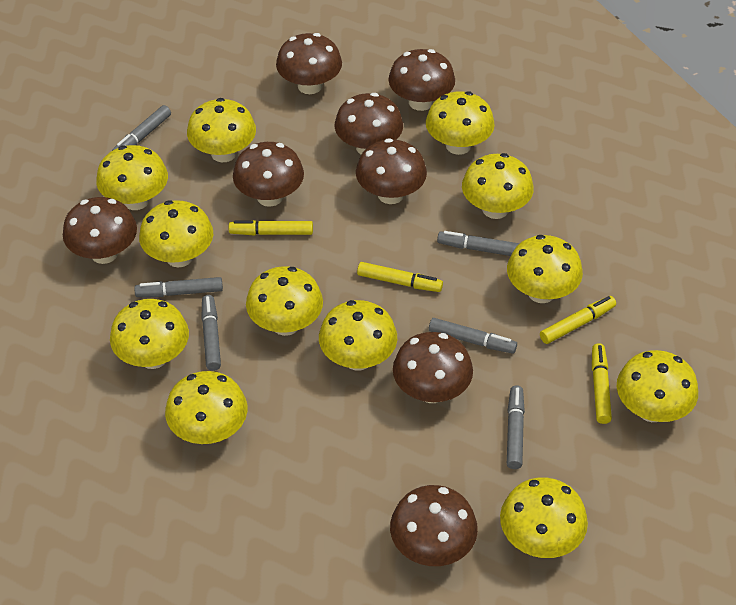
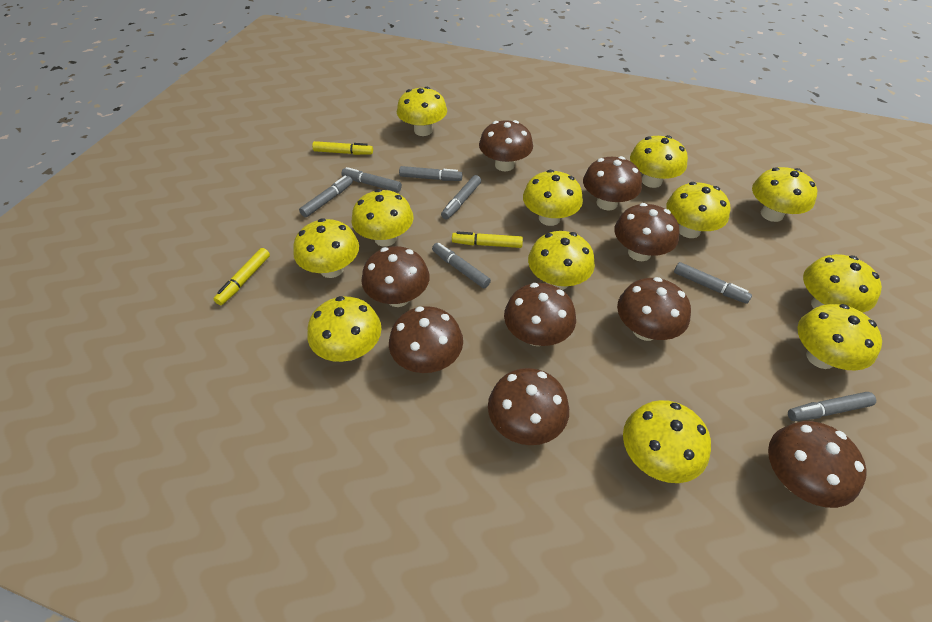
brown mushroom: [63,197,137,264] [233,142,304,207] [276,33,342,94] [335,93,403,155] [356,138,427,204] [388,49,455,111] [390,485,478,566] [393,332,473,403] = 8 -> [361,246,430,307] [389,306,463,373] [479,120,533,171] [488,368,569,445] [504,283,576,346] [583,156,642,210] [614,203,679,261] [617,277,691,341] [768,421,867,508] = 9
grey marker: [112,105,171,151] [134,277,223,297] [201,295,221,371] [429,318,517,354] [437,231,520,256] [507,385,525,469] = 6 -> [299,176,353,217] [341,167,402,192] [399,166,463,181] [432,243,491,288] [441,175,481,220] [674,262,752,304] [788,392,876,421] = 7
yellow marker: [229,220,313,236] [357,262,443,292] [540,296,616,344] [592,343,612,424] = 4 -> [214,248,270,305] [312,141,373,155] [452,231,523,248] = 3

